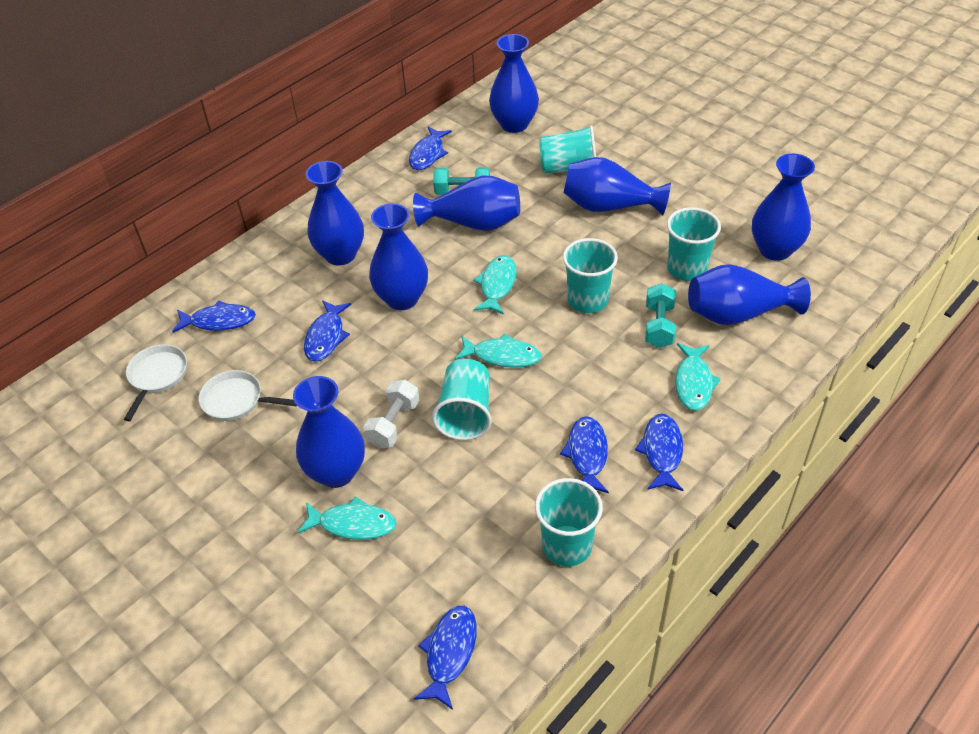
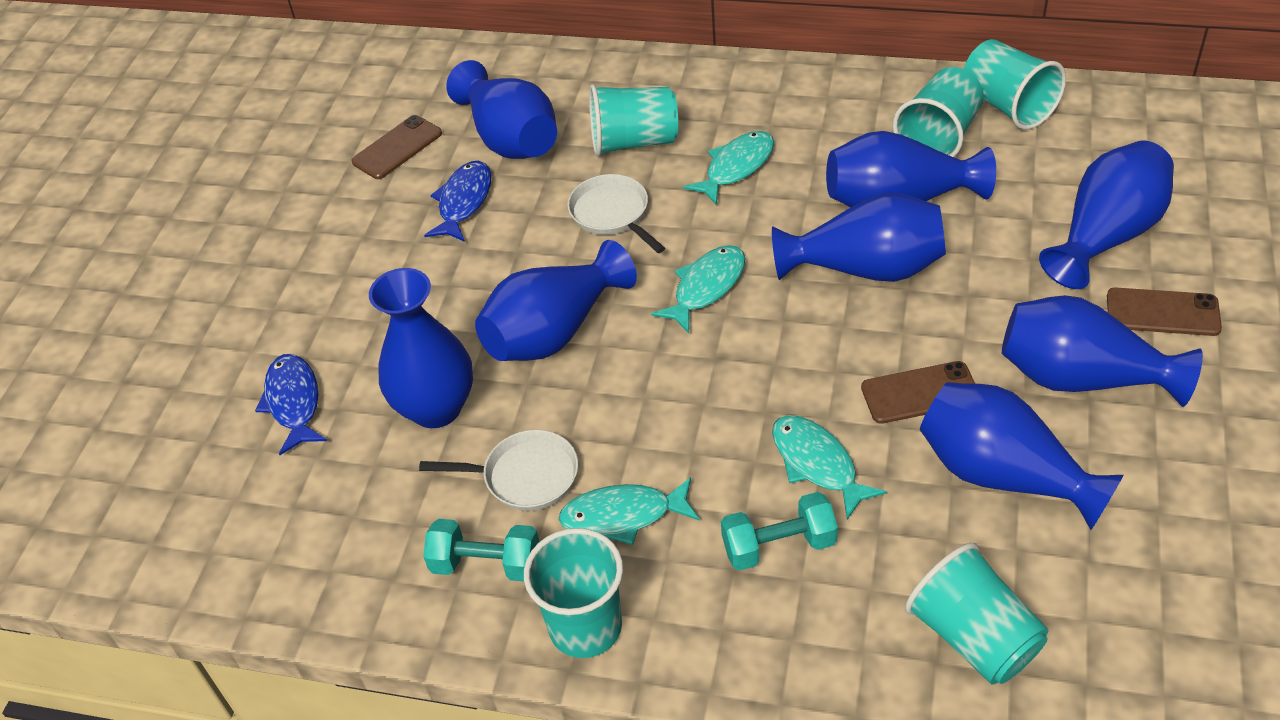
blue fish: [172,300,256,333] [304,300,351,362] [409,127,452,170] [414,606,477,710] [560,416,609,493] [635,414,683,491] = 6 -> [255,354,327,455] [424,161,491,242] = 2
brown phone: none = 0 -> [351,115,442,179] [861,361,975,424] [1107,287,1222,336] = 3
white dumbbell: [363,380,420,448] = 1 -> none = 0

